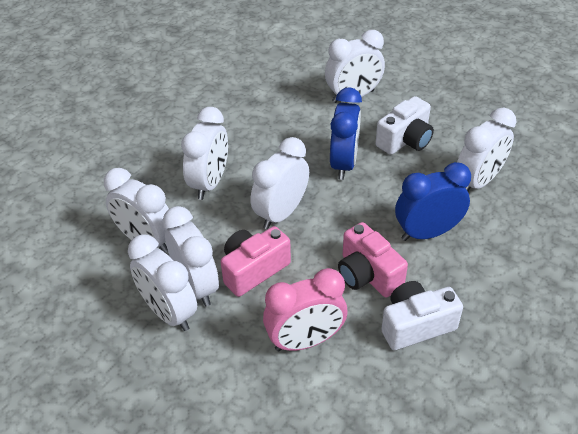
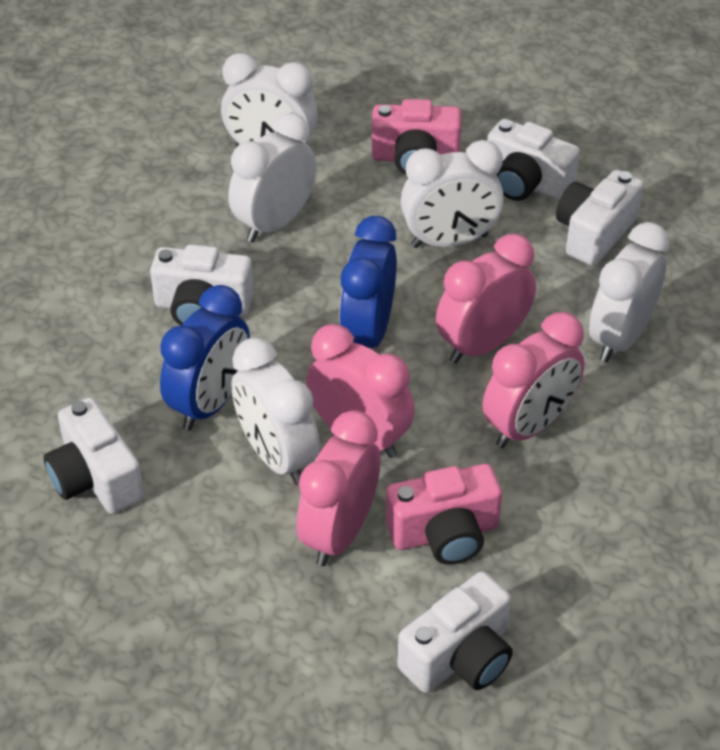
pink clock: [263,268,347,351] = 1 -> [297,410,381,566] [306,324,415,458] [436,234,536,364] [483,312,585,448] = 4
white camera: [375,96,434,155] [381,281,463,350] = 2 -> [44,397,144,514] [150,244,254,325] [397,572,513,693] [487,119,580,201] [556,170,644,266] = 5
white clock: [104,168,169,253] [128,234,197,331] [163,206,219,306] [181,107,228,200] [250,137,309,229] [325,30,385,103] [457,107,516,191] = 7 -> [221,53,318,147] [228,113,317,242] [231,337,320,485] [401,140,504,248] [589,222,670,362] = 5

